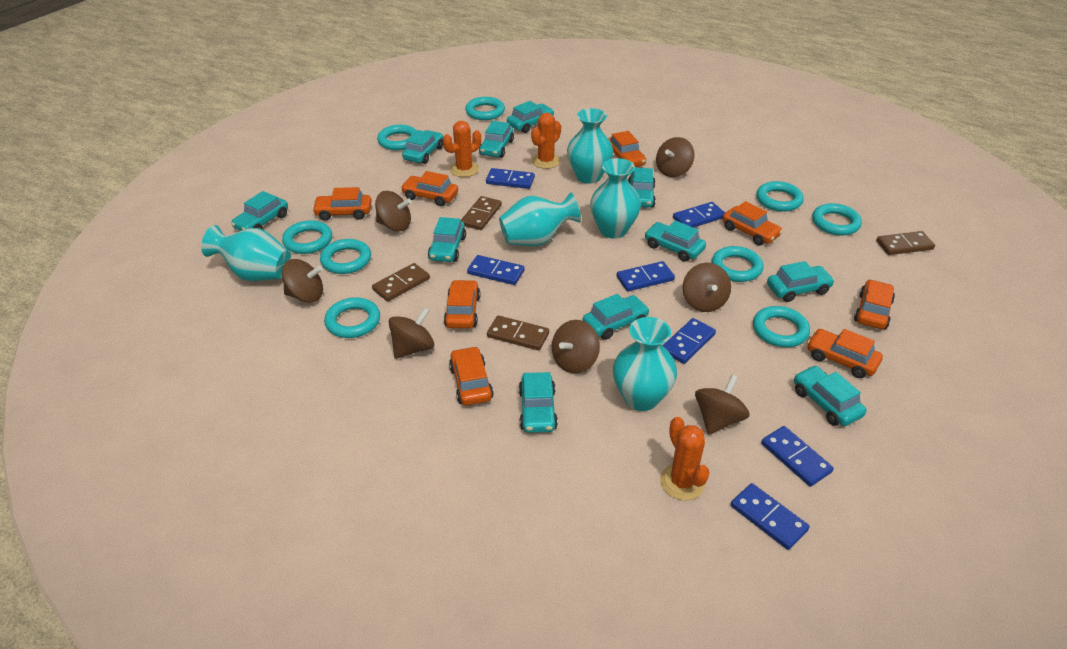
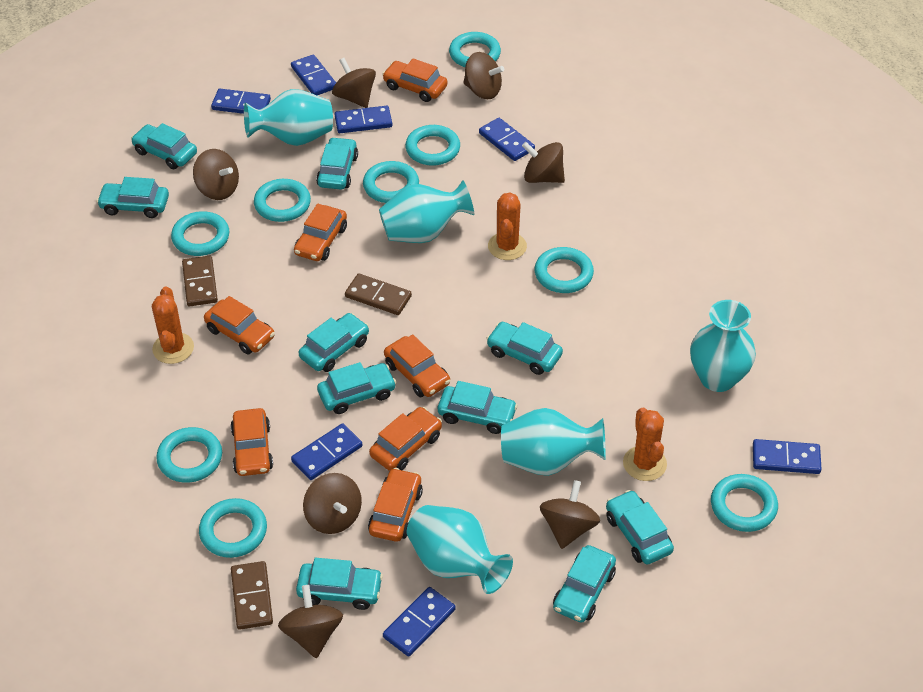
brown domino: [372,263,430,302] [461,196,502,230] [487,315,549,351] [876,231,935,255] = 4 -> [182,256,218,306] [231,561,273,630] [345,273,412,315] = 3
orange car: [312,187,372,221] [401,171,458,206] [444,280,480,328] [449,346,494,405] [608,131,646,167] [722,201,783,246] [807,329,883,378] [854,279,895,329] = 8 -> [204,296,275,354] [230,408,273,476] [294,204,347,261] [368,468,423,542] [369,407,442,471] [382,58,448,102] [384,334,450,397] = 7
turquoise car: [231,191,288,231] [402,130,443,164] [428,217,466,262] [479,121,514,158] [507,101,554,133] [519,372,558,433] [583,294,650,340] [628,168,656,207] [644,220,706,262] [767,261,835,302] [794,365,867,426] = 11 -> [97,177,169,218] [131,123,197,170] [296,558,383,610] [298,313,369,372] [316,137,358,190] [317,362,396,414] [438,381,518,434] [486,322,563,375] [553,545,616,623] [606,490,674,564] = 10

